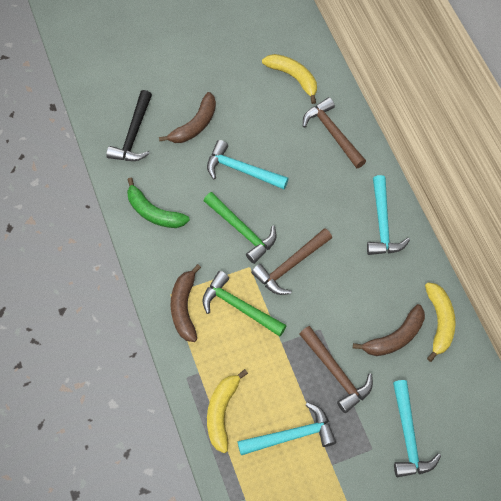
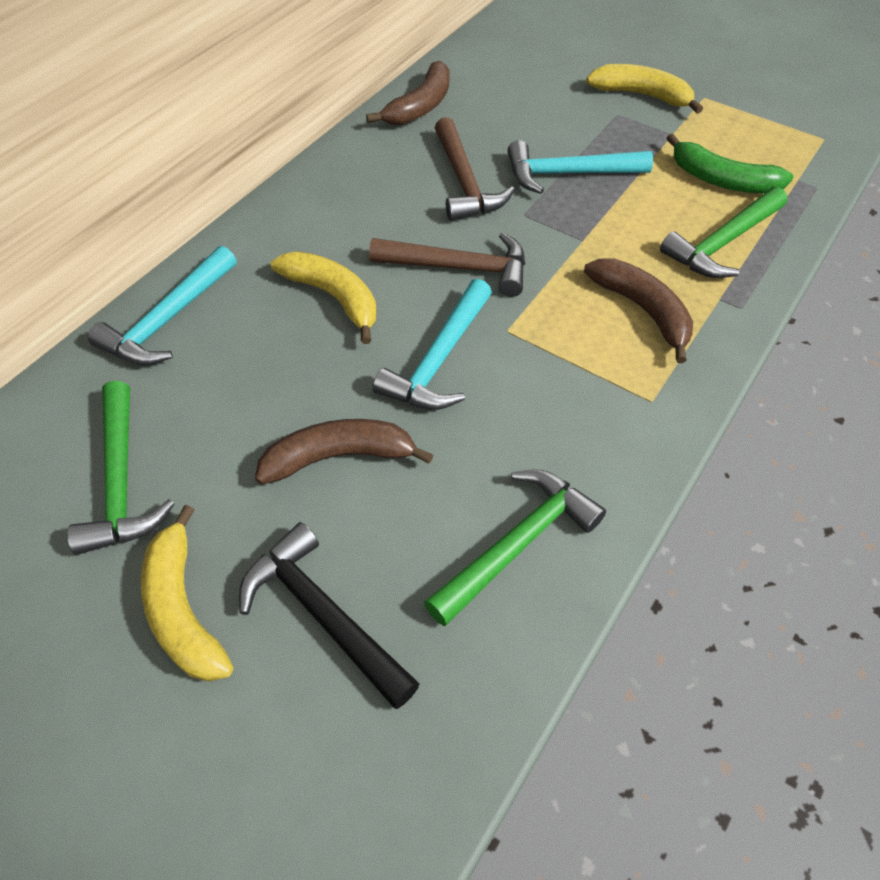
brown hammer: [251,228,332,295] [299,326,373,413] [303,97,366,169] = 3 -> [369,232,525,297] [435,117,515,221] = 2
green hammer: [202,271,287,336] [204,192,277,264] = 2 -> [67,381,174,555] [424,469,606,626] [660,187,787,278] = 3
turquoise hammer: [207,140,289,189] [237,402,336,455] [367,175,410,255] [393,380,441,477] = 4 -> [88,246,237,365] [373,279,492,410] [507,140,653,194] = 3

